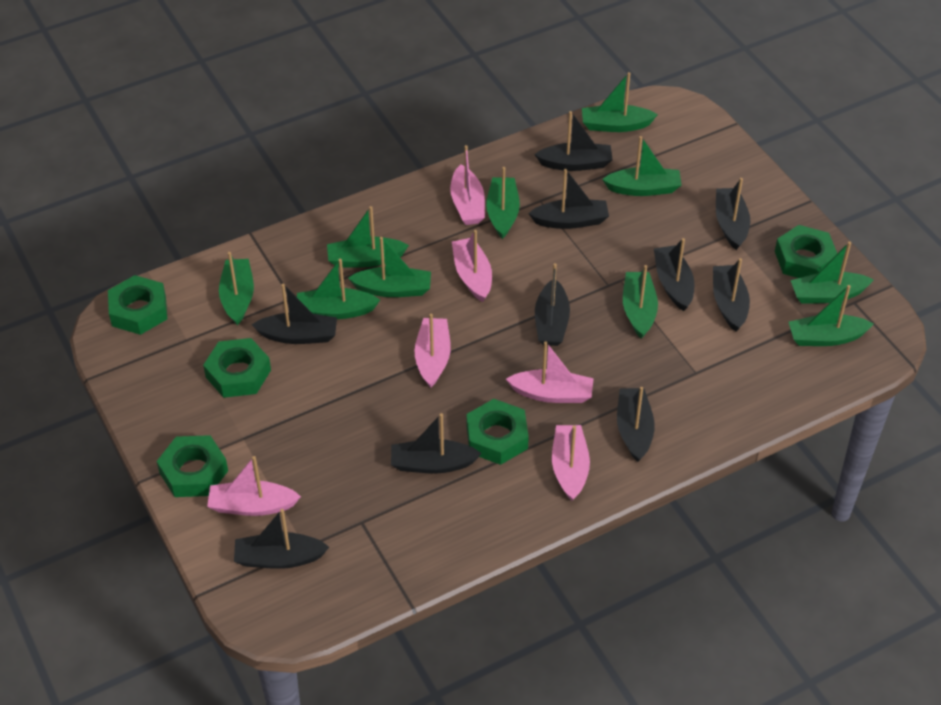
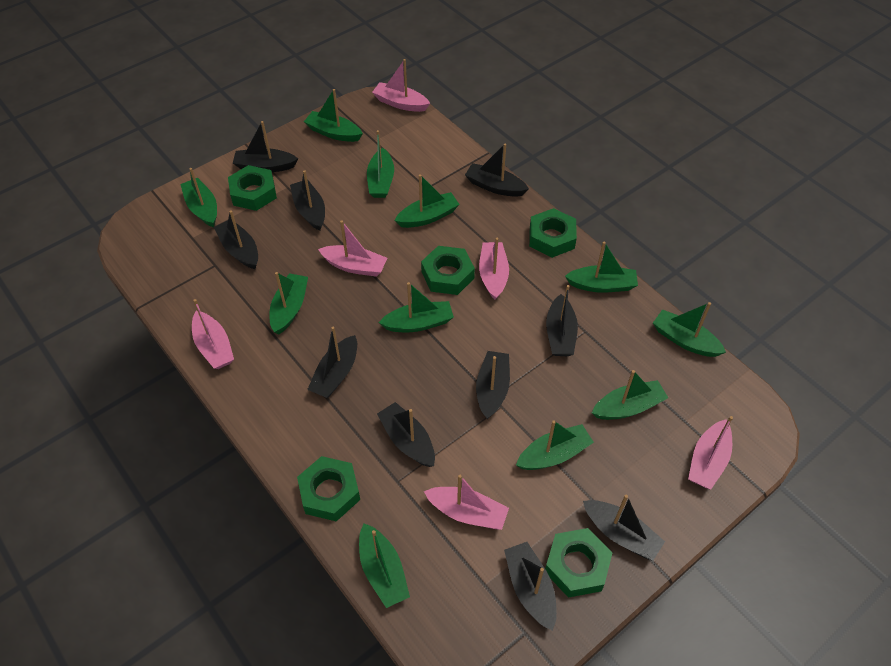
green boat: [219,252,254,325] [297,259,380,319] [327,206,409,268] [348,237,431,297] [486,167,520,239] [582,72,658,132] [602,136,682,196] [623,265,658,339] [789,285,874,346] [791,242,874,304] = 10 -> [180,168,217,227] [269,272,308,334] [304,89,363,142] [359,523,410,608] [367,130,394,198] [379,282,454,332] [394,174,460,228] [516,420,594,470] [565,241,638,293] [592,370,668,420] [653,302,726,357] = 11

